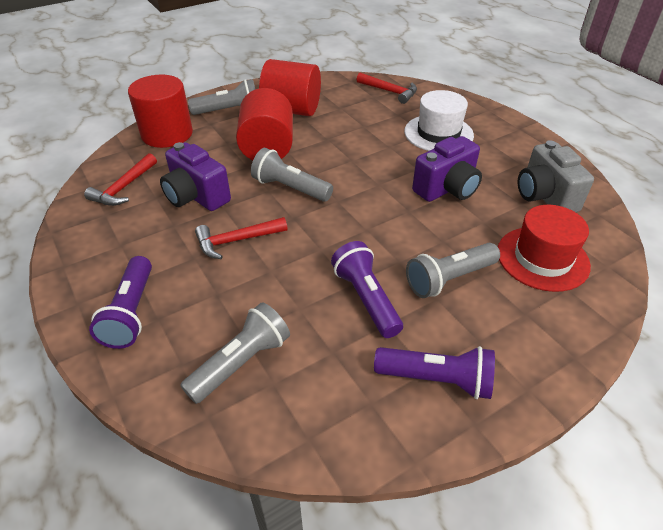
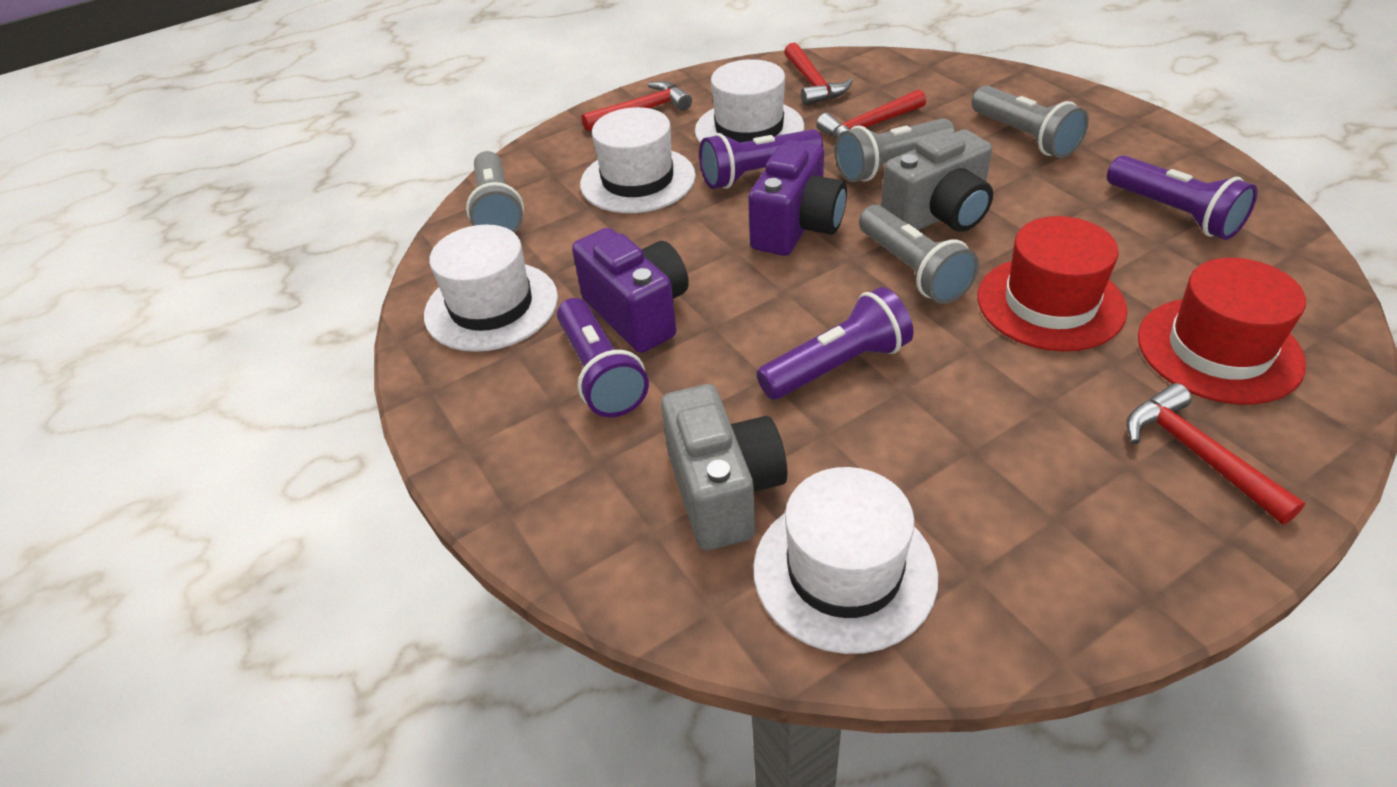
grey camera: [518,140,594,213] = 1 -> [661,384,788,550] [881,129,993,232] = 2
purple flashlight: [89,256,152,349] [331,241,403,338] [374,346,495,399] = 3 -> [557,298,649,417] [699,129,823,189] [757,287,914,400] [1107,155,1258,240] = 4
red cylinder: [128,75,193,148] [236,88,293,160] [259,59,321,116] = 3 -> none = 0
red hammer: [84,153,157,206] [195,217,288,259] [356,73,417,104] = 3 -> [582,81,692,132] [784,43,853,106] [817,89,926,140] [1126,383,1305,524] = 4
red hat: [498,205,591,292] = 1 -> [978,216,1127,351] [1138,258,1306,404] = 2
white hat: [404,90,474,151] = 1 -> [424,224,558,352] [580,107,696,213] [695,59,804,143] [753,467,938,654] = 4

